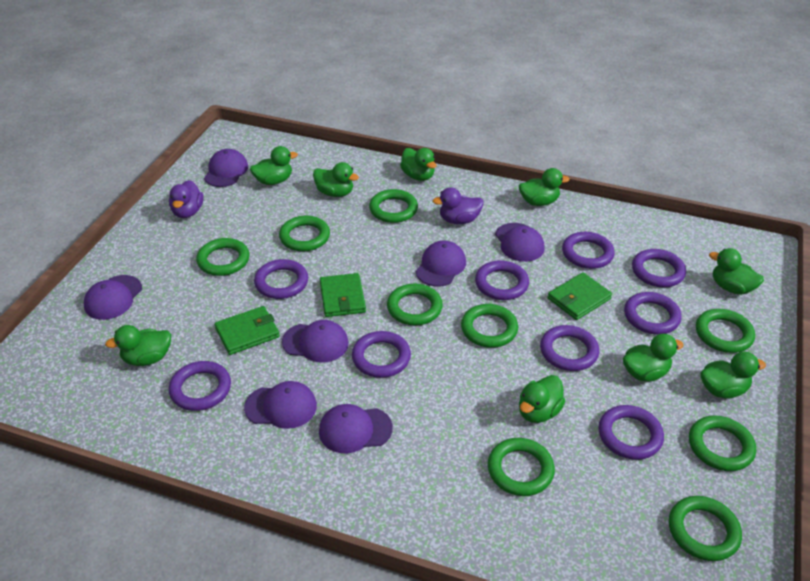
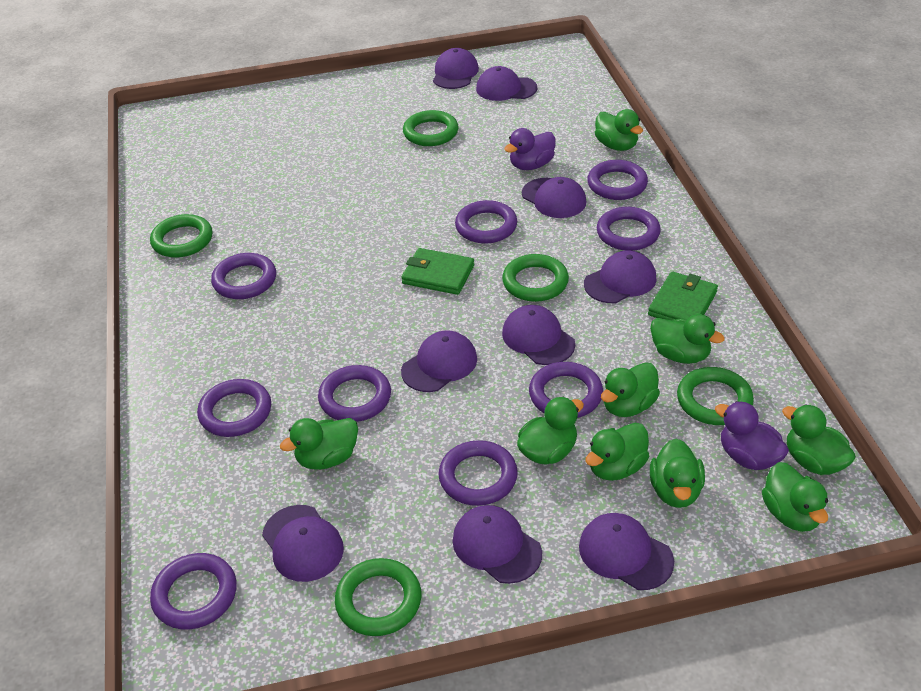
green ring: [196,238,249,276] [279,216,330,251] [369,189,418,223] [387,284,443,325] [461,304,518,348] [488,438,555,496] [669,496,742,561] [689,415,756,471] [696,309,755,353] = 9 -> [150,214,213,258] [335,558,421,636] [403,110,459,146] [502,254,569,302] [677,367,754,425] = 5
green wallet: [215,306,280,355] [320,273,366,317] [548,272,612,320] = 3 -> [401,248,474,295] [648,271,718,321] = 2
purple cap: [84,275,142,320] [204,149,248,187] [244,381,317,429] [282,320,349,363] [319,404,393,453] [416,241,466,287] [495,223,545,262] = 7 -> [262,505,344,582] [401,330,477,392] [433,48,479,89] [453,505,542,584] [476,66,537,101] [502,305,575,365] [522,177,586,218] [579,513,674,590] [584,250,656,303] = 9

